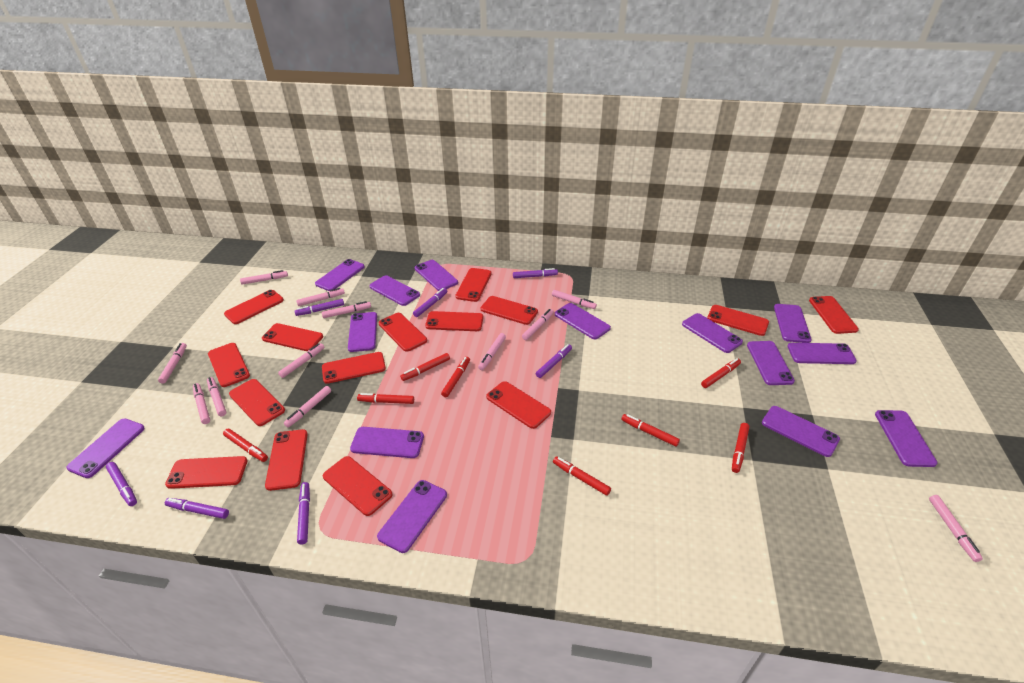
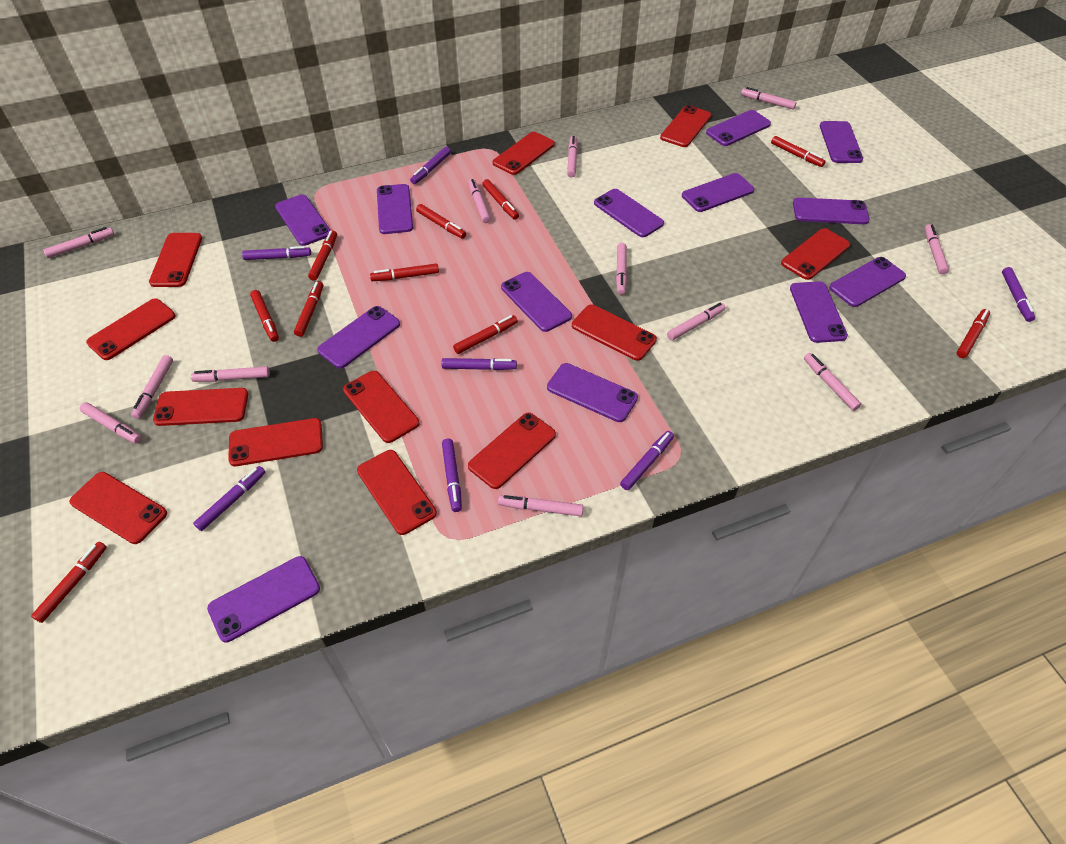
purple phone: [66,418,145,478] [315,259,365,291] [348,312,377,352] [350,427,424,458] [369,275,420,306] [377,480,447,553] [415,260,458,291] [555,303,611,339] [682,313,743,353] [747,341,795,385] [762,406,840,457] [774,304,812,343] [787,343,857,364] [875,410,937,467] = 14 -> [207,556,320,642] [275,194,331,246] [317,306,400,369] [377,184,413,234] [501,272,572,332] [547,363,638,422] [594,189,664,237] [682,173,754,212] [706,110,771,146] [790,281,848,343] [793,197,870,224] [820,121,863,163] [829,257,906,307] = 13
red marker: [223,429,268,462] [357,393,414,404] [400,353,450,381] [441,357,470,397] [553,456,611,496] [621,414,680,447] [701,358,741,388] [732,423,749,473] = 8 -> [31,542,107,623] [250,290,279,342] [294,281,323,337] [308,230,337,281] [370,263,439,281] [416,204,466,239] [453,315,518,354] [482,179,519,220] [771,136,826,167] [957,309,990,358] = 10
red phone: [165,456,248,489] [208,343,250,387] [224,290,284,324] [229,379,285,426] [262,323,323,351] [265,429,308,491] [322,352,386,384] [323,456,392,516] [379,313,427,352] [425,311,483,331] [455,268,491,302] [481,296,538,325] [486,381,551,429] [707,305,769,336] [809,296,859,334] = 15 -> [69,472,167,544] [86,299,176,360] [149,233,202,287] [153,388,248,426] [228,418,323,466] [343,371,419,443] [357,450,437,535] [468,413,556,489] [493,132,555,175] [572,305,657,361] [660,105,711,147] [781,228,850,280] = 12

